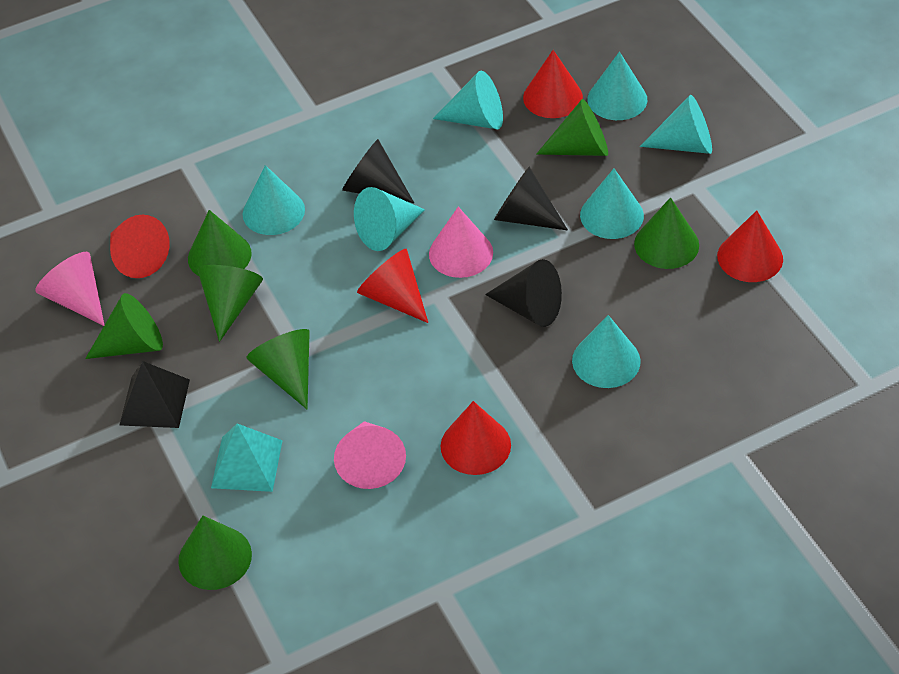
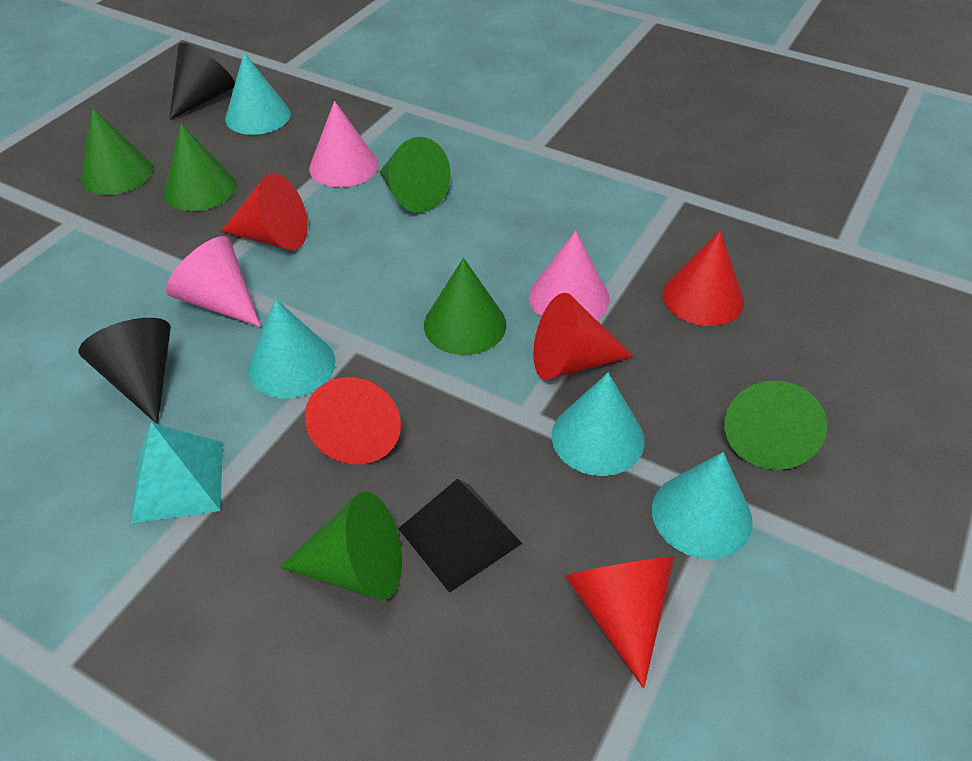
black cone: [342,139,414,203] [485,259,562,327] [494,166,568,230] = 3 -> [79,318,171,424] [169,43,235,120] = 2
green cone: [85,293,163,359] [178,516,252,590] [188,210,252,276] [197,265,263,342] [246,329,310,409] [537,99,608,156] [634,197,699,269] = 7 -> [81,108,153,195] [164,124,237,211] [280,492,402,600] [380,137,451,213] [424,258,507,355] [724,381,827,470] = 6
turquoise cone: [243,165,305,235] [354,187,425,251] [433,71,503,129] [572,315,640,388] [580,168,644,239] [587,52,647,120] [640,95,712,154] = 7 -> [225,53,291,135] [248,299,335,399] [552,372,645,476] [652,452,753,559] = 4

